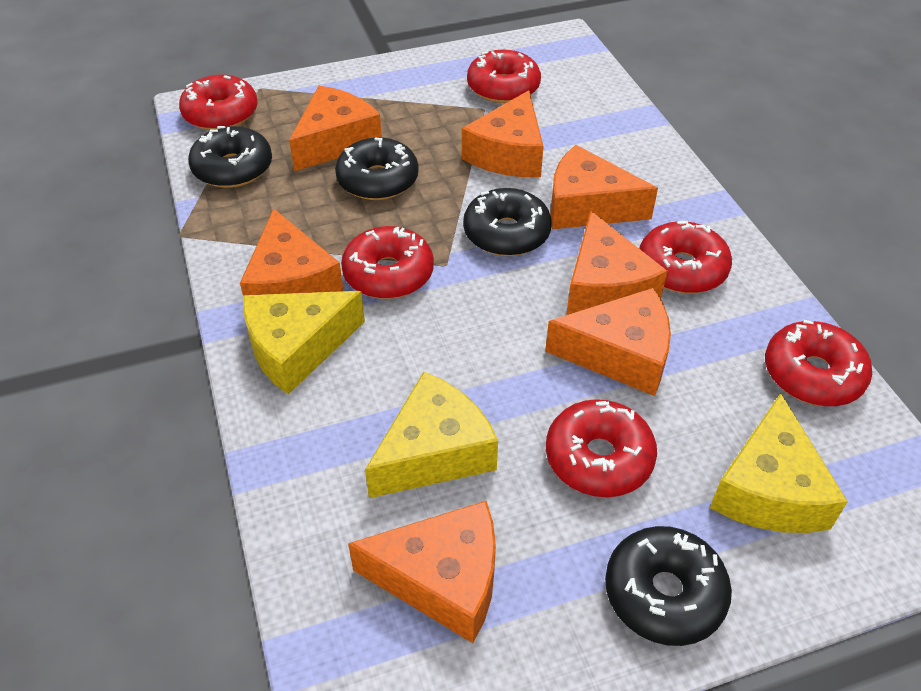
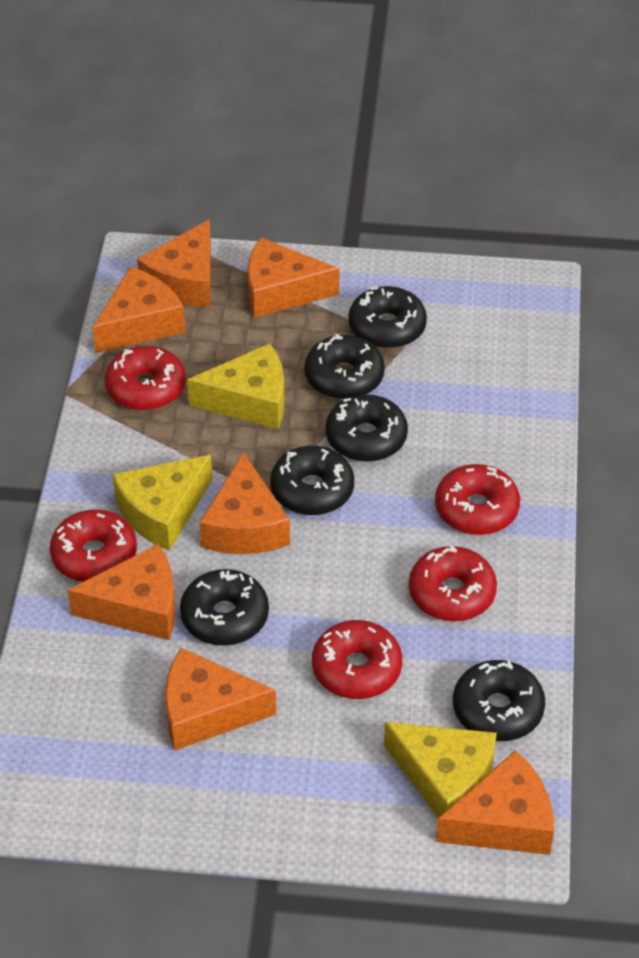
black donut: [188,126,272,188] [335,137,419,200] [463,188,552,256] [605,526,732,646] = 4 -> [180,569,269,646] [270,446,354,515] [304,334,385,399] [325,394,408,462] [348,286,427,348] [453,660,545,741] = 6
red donut: [179,75,258,130] [341,226,434,299] [467,50,541,103] [546,399,657,497] [639,221,732,293] [765,320,872,406] = 6 -> [50,509,137,582] [105,346,186,411] [312,620,402,699] [409,545,497,621] [435,464,520,535] = 5

